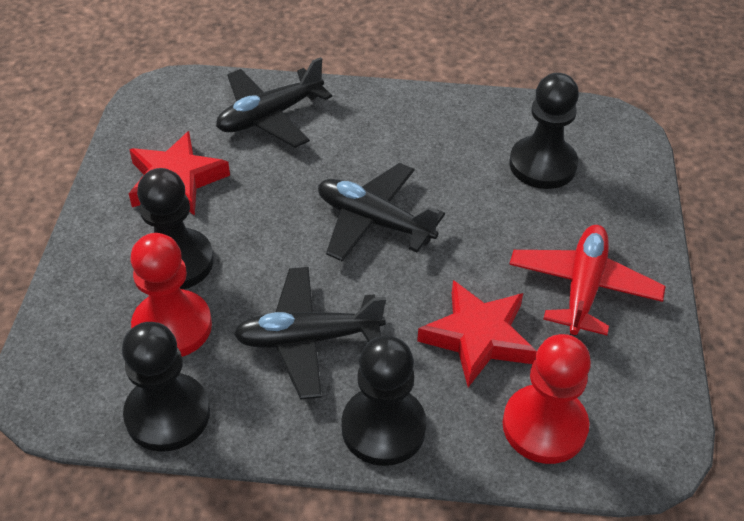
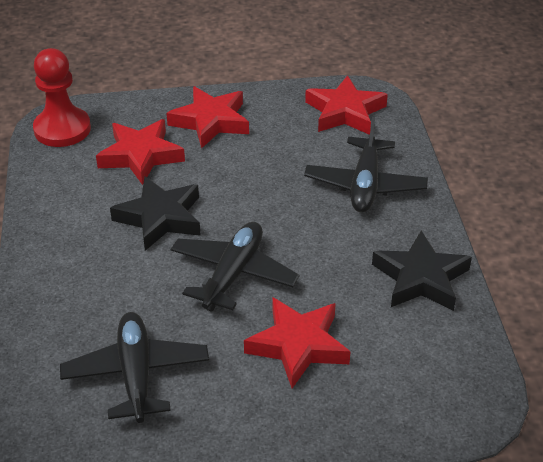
black pawn: [122,322,210,452] [137,168,214,289] [341,336,427,466] [509,73,579,189] = 4 -> none = 0
black star: none = 0 -> [110,177,201,251] [372,230,472,311] = 2
red pawn: [131,233,212,357] [503,334,591,464] = 2 -> [33,48,91,147] = 1
red plane: [509,225,666,336] = 1 -> none = 0
red star: [129,131,230,216] [417,280,537,387] = 2 -> [96,119,185,185] [166,86,249,149] [244,297,351,388] [305,75,388,135] = 4

